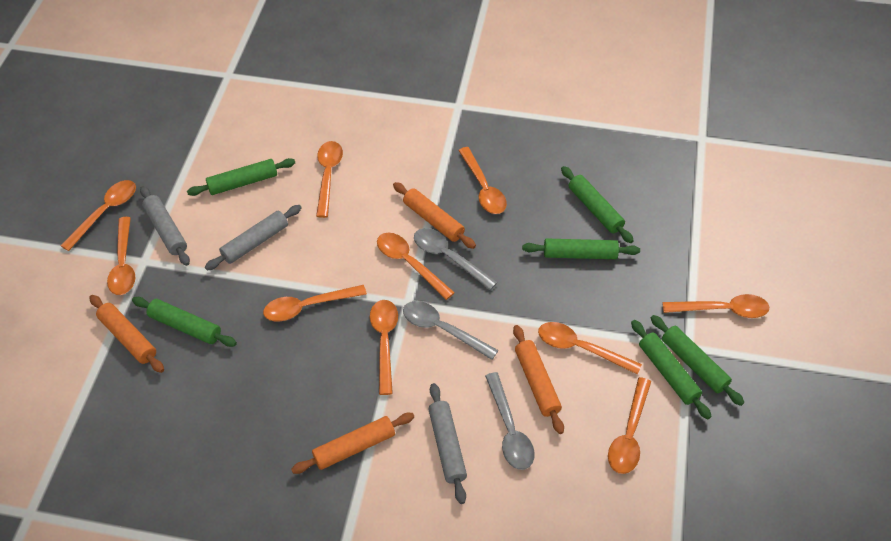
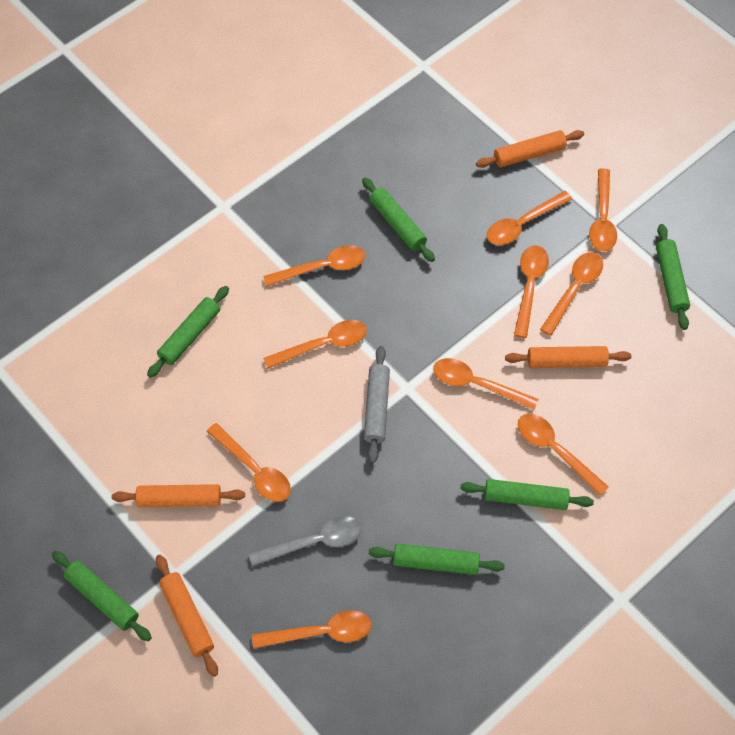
grey rolling pin: [140,186,190,266] [205,205,302,270] [428,383,467,504] = 3 -> [364,346,390,463] = 1
grey spoon: [403,301,498,360] [414,228,498,290] [485,372,535,470] = 3 -> [249,516,362,566] = 1

